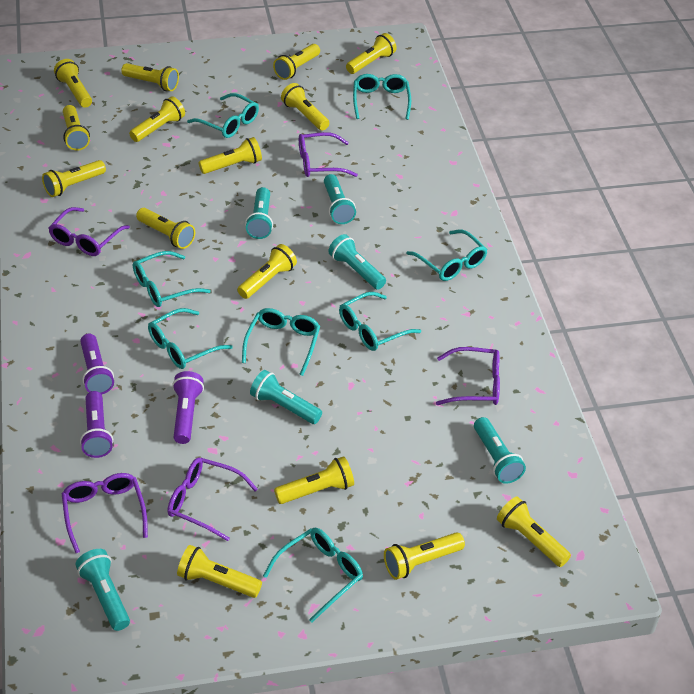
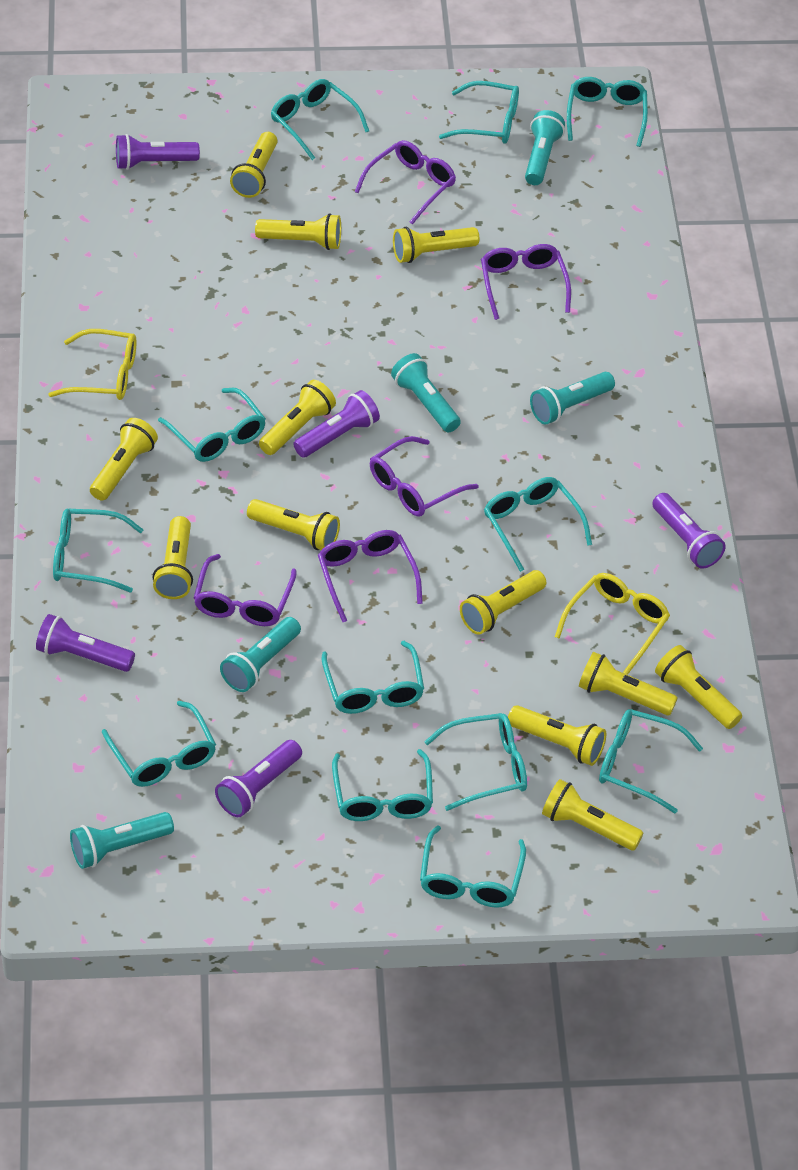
purple flashlight: [80,334,114,395] [80,391,113,458] [172,371,204,444] = 3 -> [36,614,135,672] [116,134,200,170] [215,740,302,817] [293,390,380,458] [652,493,726,569] = 5
turquoise flashlight: [75,549,130,631] [245,187,273,239] [250,370,322,424] [324,174,356,224] [328,234,386,290] [474,417,526,484] = 6 -> [70,812,174,869] [220,617,301,692] [391,353,461,432] [525,110,565,185] [530,372,615,425] = 5
turquoise glasses: [133,251,211,307] [148,308,233,369] [187,93,259,138] [242,308,320,376] [263,528,363,622] [339,292,421,351] [353,74,411,120] [406,229,488,281] = 8 -> [53,509,144,593] [102,701,216,787] [158,388,266,462] [271,79,369,160] [321,641,424,714] [332,749,433,821] [420,825,526,908] [424,713,527,811] [439,81,519,144] [484,477,592,572] [567,77,648,147] [599,709,703,814] = 12
yellow flashlight: [42,160,106,197] [54,59,92,108] [63,105,90,151] [121,63,179,91] [129,96,185,142] [136,208,195,249] [177,545,262,598] [199,137,262,174] [237,244,297,299] [273,44,320,80] [274,456,354,504] [281,83,329,131] [346,33,397,74] [384,532,465,580] [497,496,571,567] = 15 -> [90,418,158,501] [152,516,193,599] [230,132,278,198] [247,499,340,550] [255,213,341,250] [259,380,336,455] [393,227,480,263] [460,570,546,635] [508,705,606,766] [542,779,643,851] [579,652,678,715] [655,645,742,729] = 12
yellow glasses: none = 0 -> [48,329,136,400] [555,573,670,675] = 2

